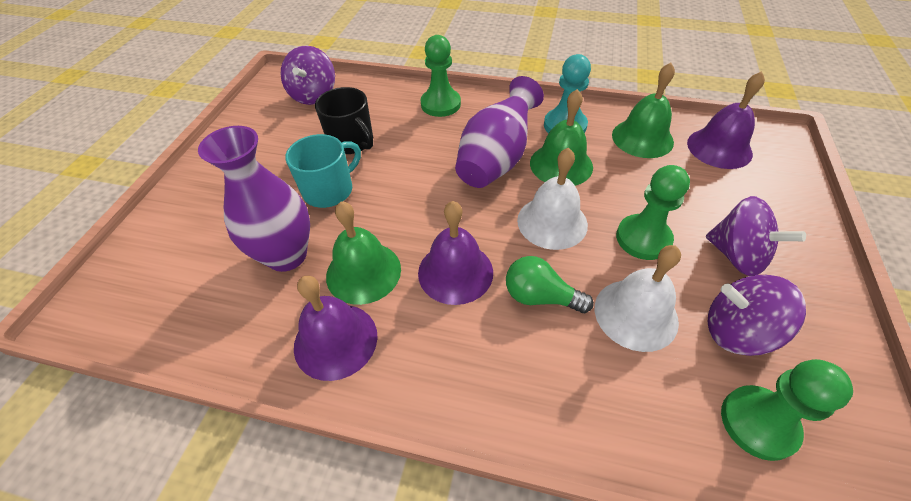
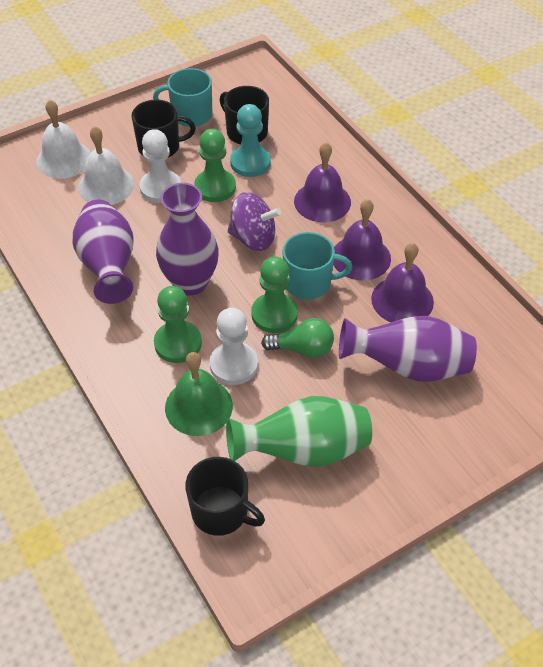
black mug: [315,87,373,154] = 1 -> [131,100,196,157] [185,457,265,536] [220,86,269,144] = 3
green bell: [326,201,401,305] [530,89,593,186] [612,62,675,158] = 3 -> [165,352,233,436] = 1
green vase: none = 0 -> [226,396,372,467] = 1
purple spinning top: [281,45,335,105] [706,196,806,276] [708,275,806,356] = 3 -> [228,192,281,251] = 1
purple vase: [198,126,310,272] [455,76,544,188] = 2 -> [73,200,134,304] [156,183,219,296] [339,316,477,382] = 3
turquoise mug: [285,134,361,208] = 1 -> [153,68,212,127] [283,232,352,299] = 2
white pawn: none = 0 -> [140,129,181,203] [210,308,258,385] = 2

